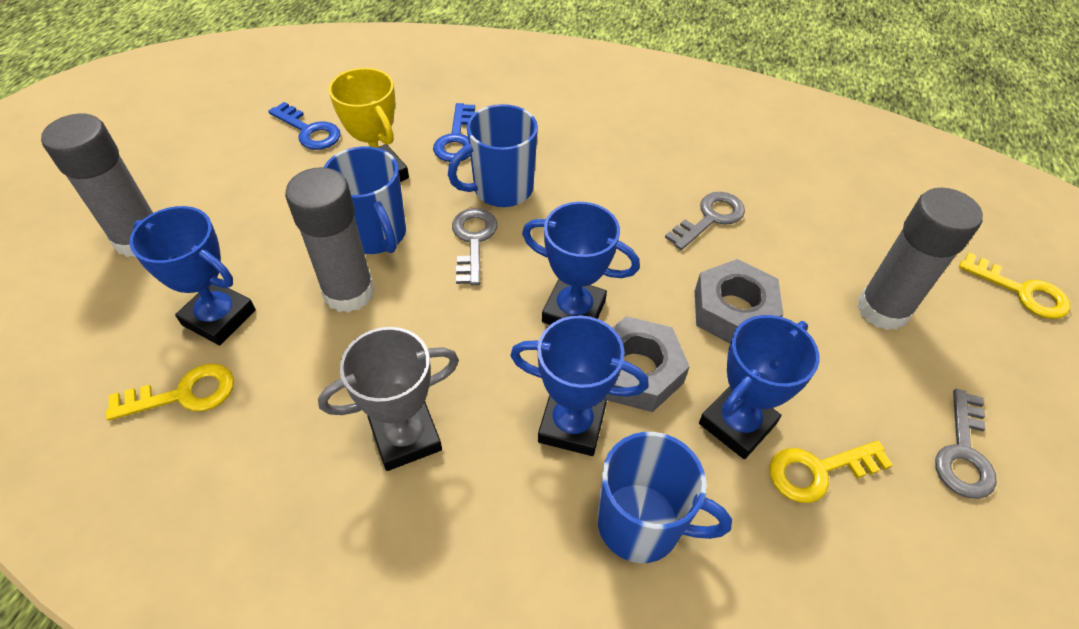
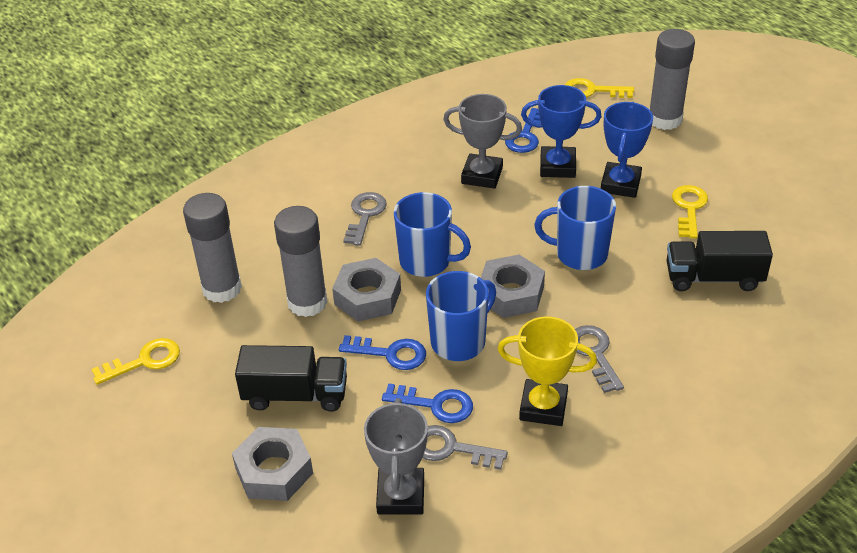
black truck: none = 0 -> [235,345,347,412] [667,231,773,291] = 2
blue key: [268,102,341,150] [433,103,475,162] = 2 -> [339,335,426,370] [382,383,473,423] [505,108,541,153] = 3
blue trophy: [129,206,256,345] [510,315,649,456] [522,202,640,325] [699,315,820,459] = 4 -> [521,85,601,178] [601,102,653,198] = 2
grey nut: [605,316,690,412] [695,259,784,344] = 2 -> [232,427,313,501] [332,258,401,321] [480,255,545,318] = 3
grey trophy: [318,327,459,471] = 1 -> [364,398,428,514] [443,94,522,189] = 2

